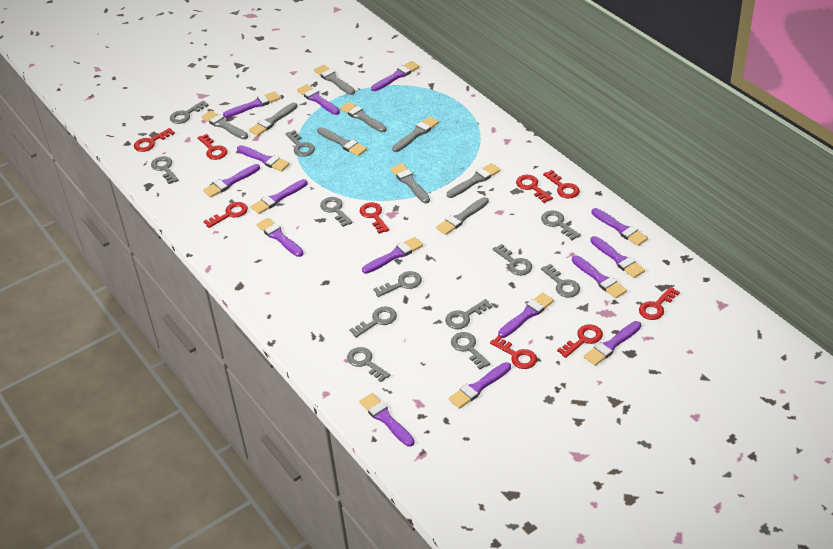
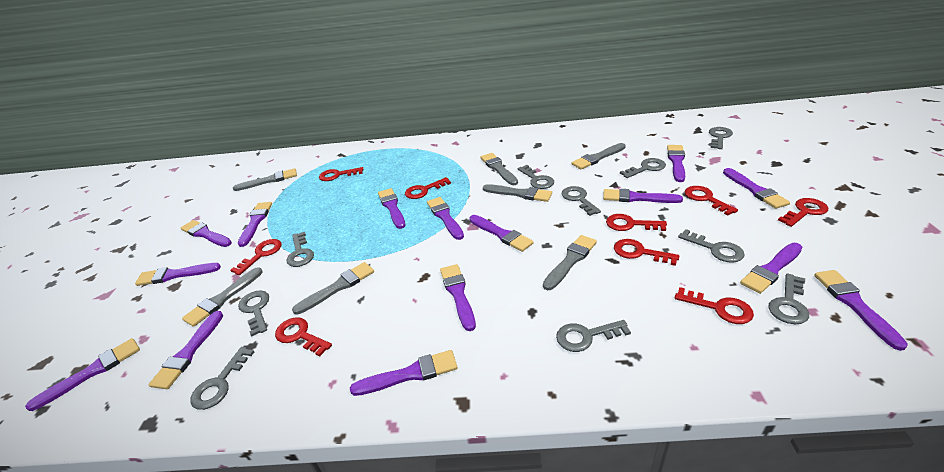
grey brush: [202,111,248,139] [249,102,297,136] [314,65,355,95] [317,127,367,156] [340,102,387,132] [391,163,430,203] [392,116,439,152] [436,197,489,235] [447,163,500,198] = 9 -> [182,267,263,327] [233,168,297,191] [292,262,374,315] [481,153,518,185] [483,184,552,202] [543,235,597,290] [571,143,626,169] = 7
grey key: [151,156,179,184] [170,100,209,124] [285,130,315,157] [320,197,353,227] [347,347,391,382] [349,307,397,338] [374,271,422,297] [445,299,492,329] [451,332,490,369] [493,244,532,275] [541,211,581,240] [541,264,580,298] = 12 -> [190,347,254,410] [238,290,269,337] [286,232,314,267] [518,165,554,189] [556,320,631,352] [562,186,601,216] [620,158,666,178] [678,229,745,263] [709,127,733,149] [768,273,809,324] = 10

